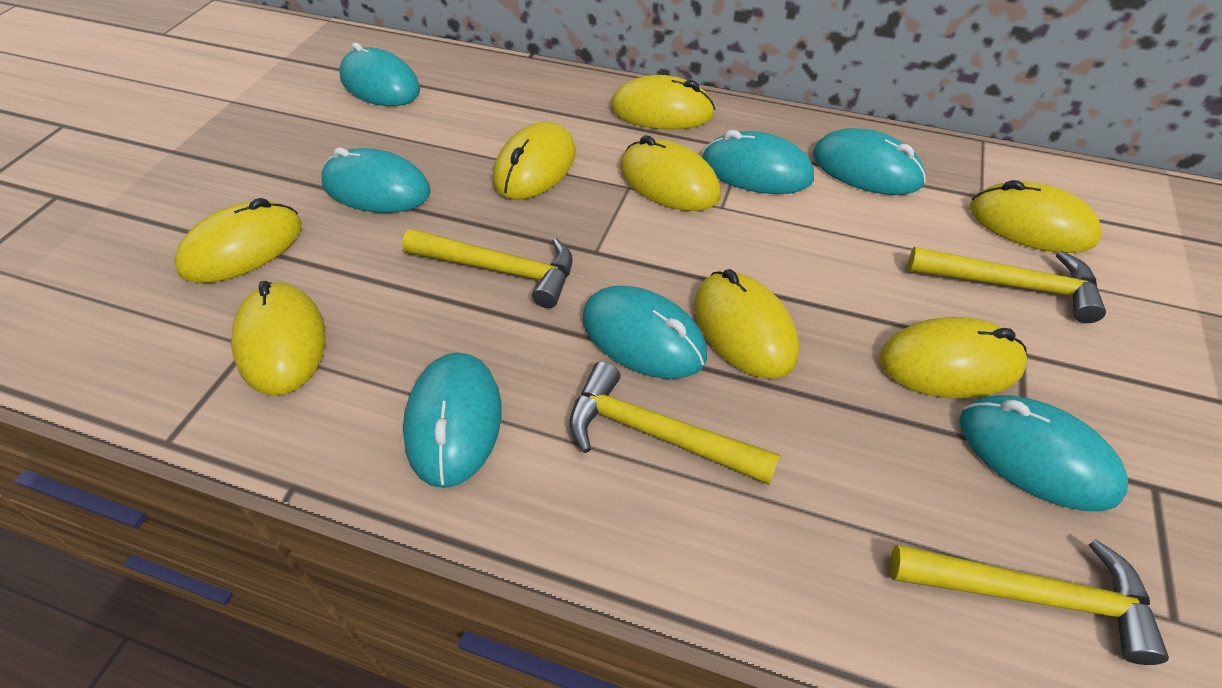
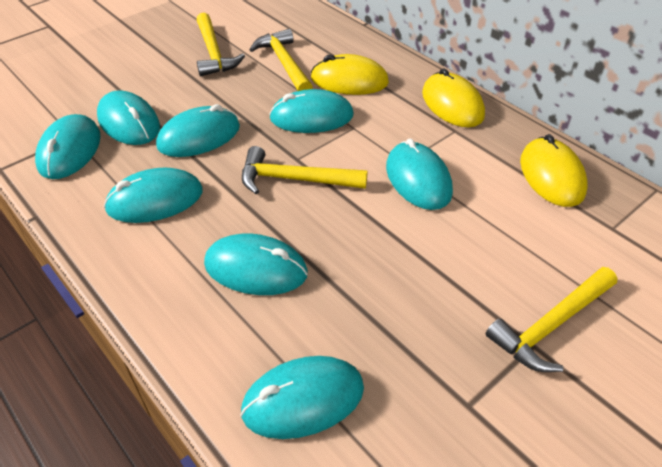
turquoise mouse: [321,148,431,213] [339,43,420,106] [403,352,502,488] [582,286,707,379] [702,130,814,194] [813,128,926,195] [959,395,1128,511] = 7 -> [35,114,101,179] [97,90,160,145] [104,167,203,223] [156,104,240,157] [204,234,308,295] [240,356,364,439] [269,89,354,133] [386,139,453,210] = 8
yellow mouse: [174,198,302,283] [231,281,326,396] [493,122,576,200] [611,75,715,130] [620,135,721,211] [694,269,799,379] [880,317,1027,398] [970,180,1102,253] = 8 -> [311,54,389,95] [422,68,485,127] [520,134,587,207] = 3

